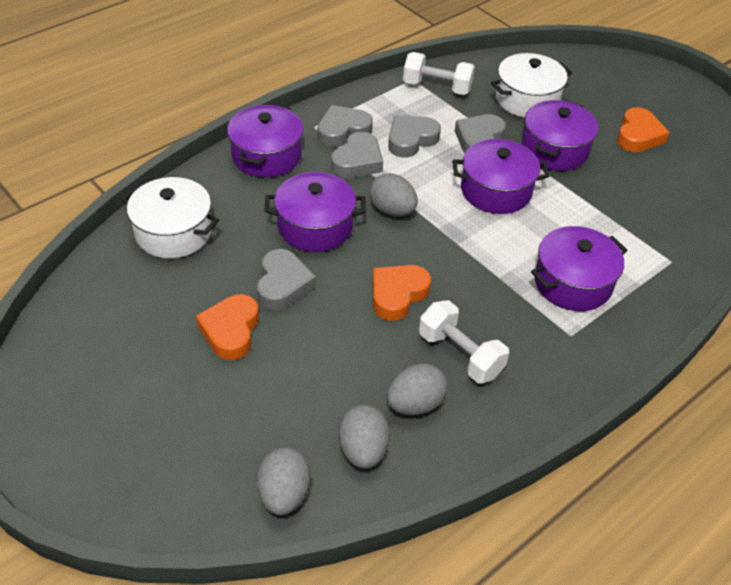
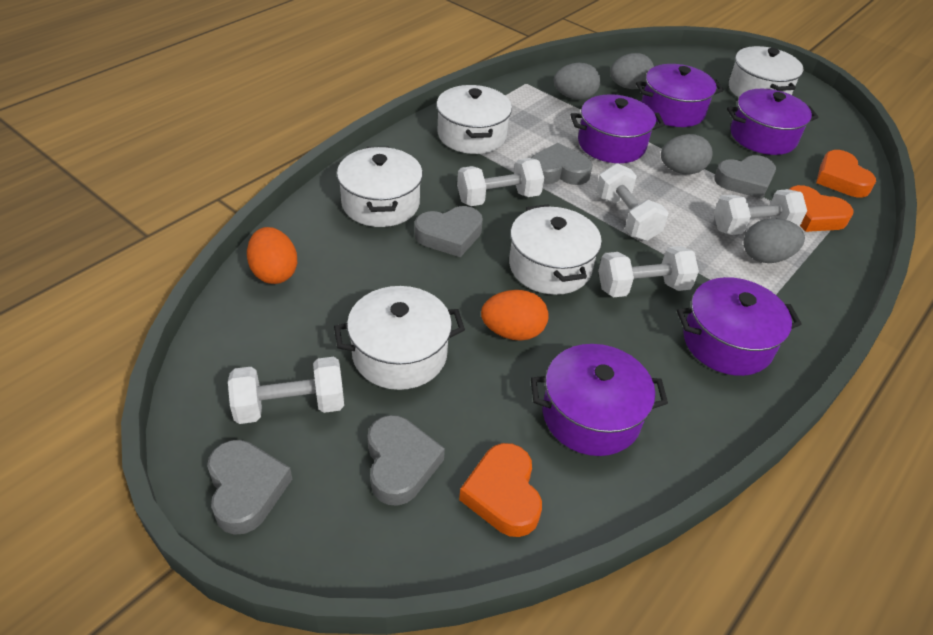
orange egg: none = 0 -> [247,227,297,284] [481,290,549,341] = 2
white dumbbell: [403,52,475,95] [419,300,509,384] = 2 -> [228,357,344,424] [457,158,544,206] [596,163,668,241] [598,246,699,297] [714,189,807,235] = 5
white pot: [121,177,219,258] [491,53,572,118] = 2 -> [334,286,465,390] [337,146,423,227] [436,85,512,154] [509,204,602,295] [729,46,803,97] = 5

